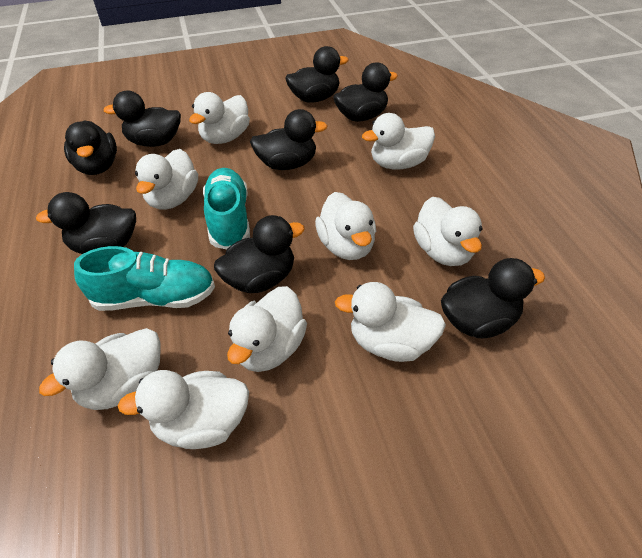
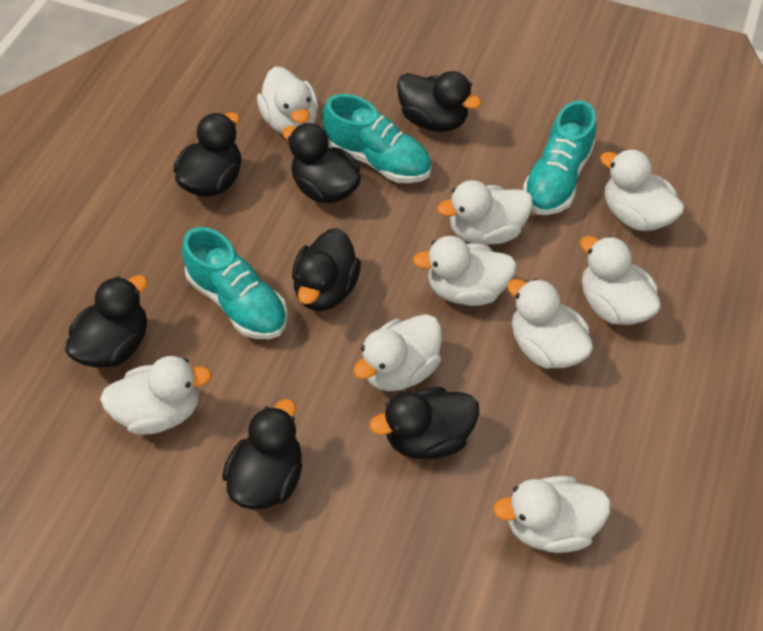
black duck: [36,192,136,254] [64,121,117,175] [103,90,181,147] [214,215,305,293] [250,109,328,170] [285,46,349,103] [333,62,398,122] [441,258,545,338] = 8 -> [65,275,148,368] [174,112,241,197] [222,399,302,510] [282,123,361,203] [292,228,361,311] [370,387,479,459] [397,71,481,132] = 7
turquoise shoe: [74,246,215,311] [203,168,250,249] = 2 -> [182,227,288,339] [322,94,432,183] [523,100,596,215] = 3

